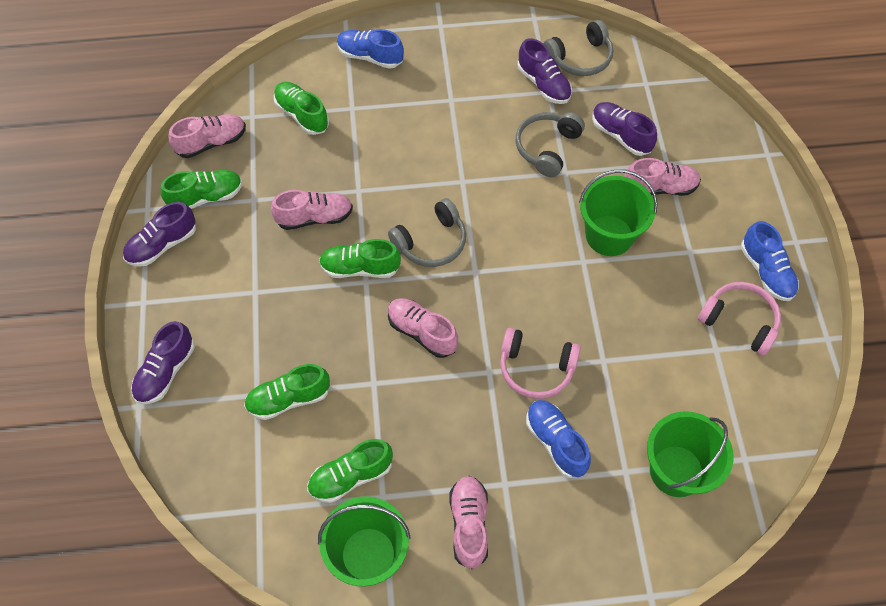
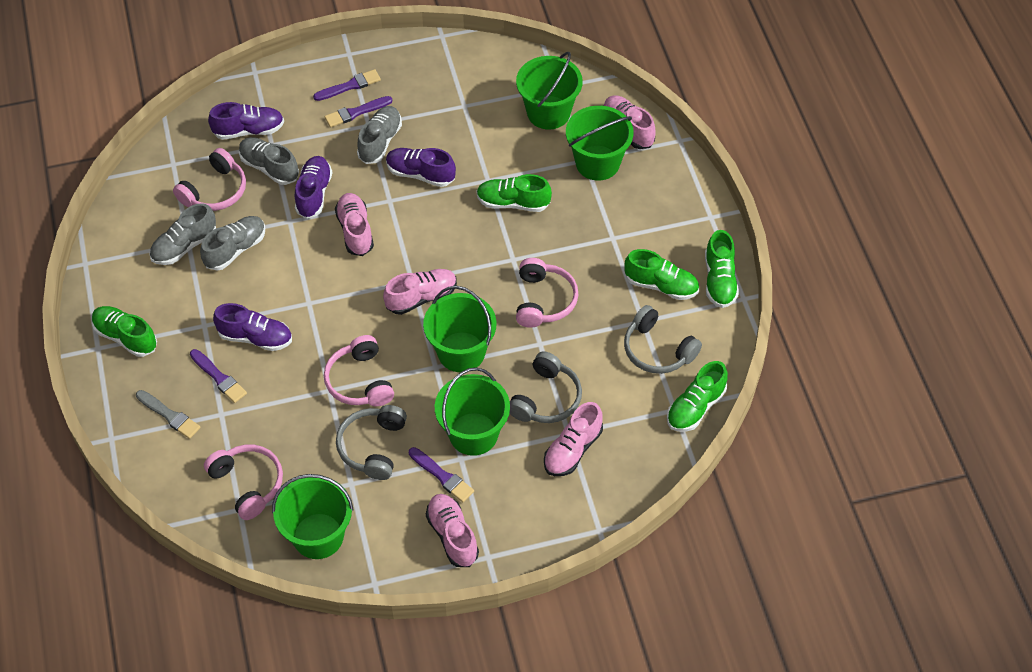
blue shoe: [337,29,404,69] [526,400,591,478] [741,221,799,301] = 3 -> none = 0
green bucket: [318,496,411,586] [579,170,657,256] [647,411,734,497] = 3 -> [272,474,354,559] [423,286,497,372] [435,367,510,456] [516,52,583,129] [566,106,634,181] = 5
grey brush: none = 0 -> [136,390,201,439] = 1
grey shoe: none = 0 -> [149,203,216,265] [200,216,265,270] [239,137,299,185] [357,106,402,164] = 4
pink headphones: [500,328,581,399] [698,282,781,356] = 2 -> [173,148,246,211] [204,445,283,520] [324,335,394,406] [516,258,579,328] = 4
purple brush: none = 0 -> [190,349,247,403] [313,69,381,101] [325,96,392,128] [409,447,474,502] = 4

